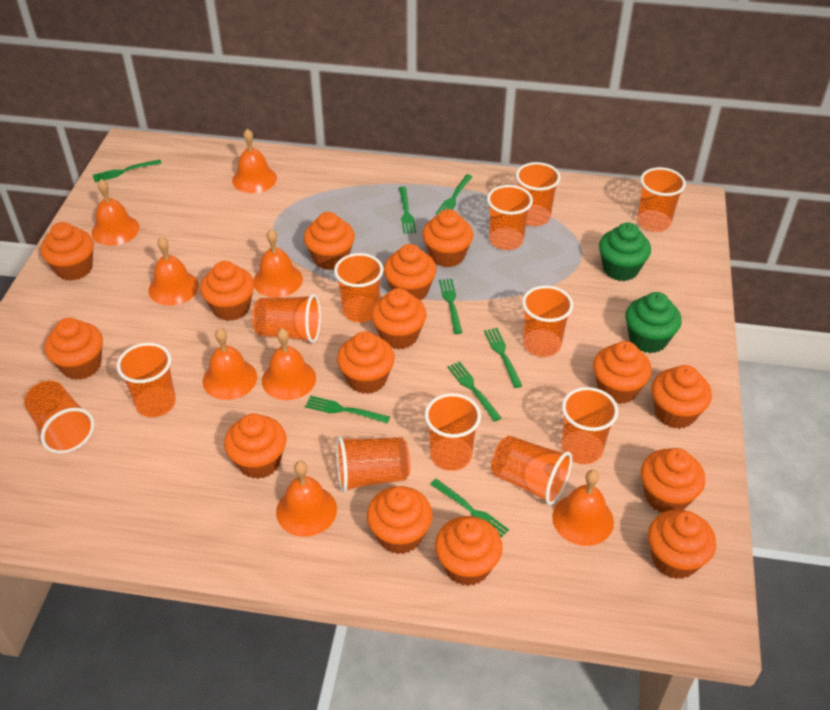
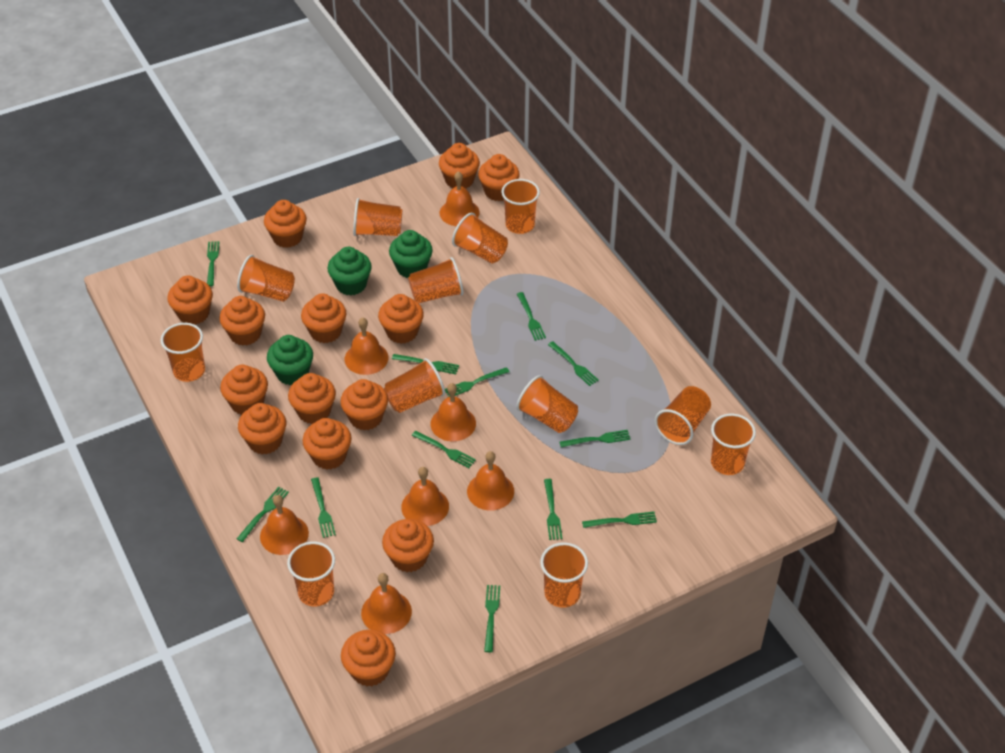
green cupcake: [599,222,651,281] [625,292,681,353] = 2 -> [267,335,313,385] [327,247,372,296] [389,230,433,278] = 3
green fork: [93,160,162,182] [305,396,390,423] [399,186,416,234] [430,479,509,538] [435,174,473,215] [439,279,462,334] [447,361,501,422] [484,328,522,388] = 8 -> [207,241,219,287] [237,487,289,542] [311,477,336,538] [392,354,459,374] [412,431,476,468] [445,367,509,397] [484,585,500,652] [517,292,546,341] [544,479,562,540] [548,341,599,386] [559,430,631,447] [582,511,657,528] = 12
orange bell: [92,179,139,246] [149,237,199,305] [203,328,257,400] [232,129,277,193] [254,229,303,298] [262,328,316,400] [276,461,337,537] [552,470,614,546] = 8 -> [260,495,309,555] [345,317,388,375] [361,573,412,634] [401,467,449,526] [430,383,476,441] [439,171,480,226] [467,451,514,511] = 7
orange cupcake: [41,222,94,281] [45,318,103,380] [200,261,254,321] [224,414,286,479] [304,212,355,270] [337,331,395,394] [367,486,433,554] [371,288,426,349] [384,244,437,301] [422,209,473,268] [435,516,503,586] [593,341,652,404] [641,448,705,513] [648,509,716,579] [651,365,712,429] = 15 -> [167,276,213,325] [220,296,265,346] [220,365,268,415] [238,403,286,454] [264,200,307,248] [288,373,336,424] [301,293,347,343] [303,418,352,470] [340,379,388,430] [341,630,396,686] [378,294,424,344] [382,519,434,572] [439,143,480,189] [478,154,520,201] = 14

